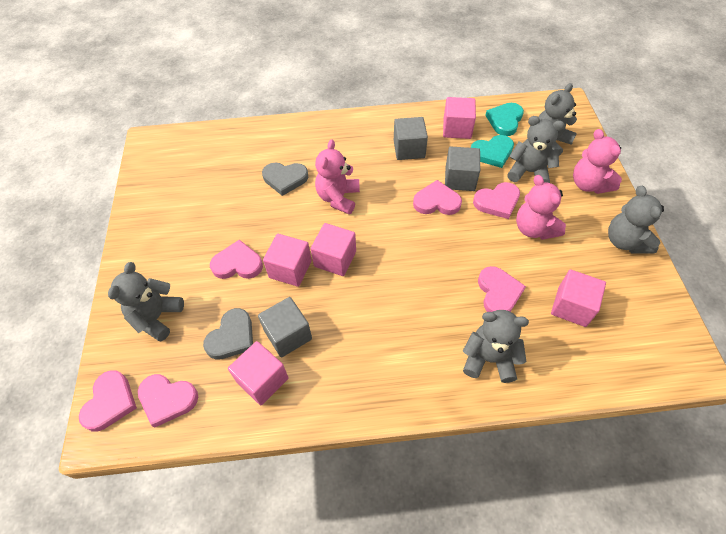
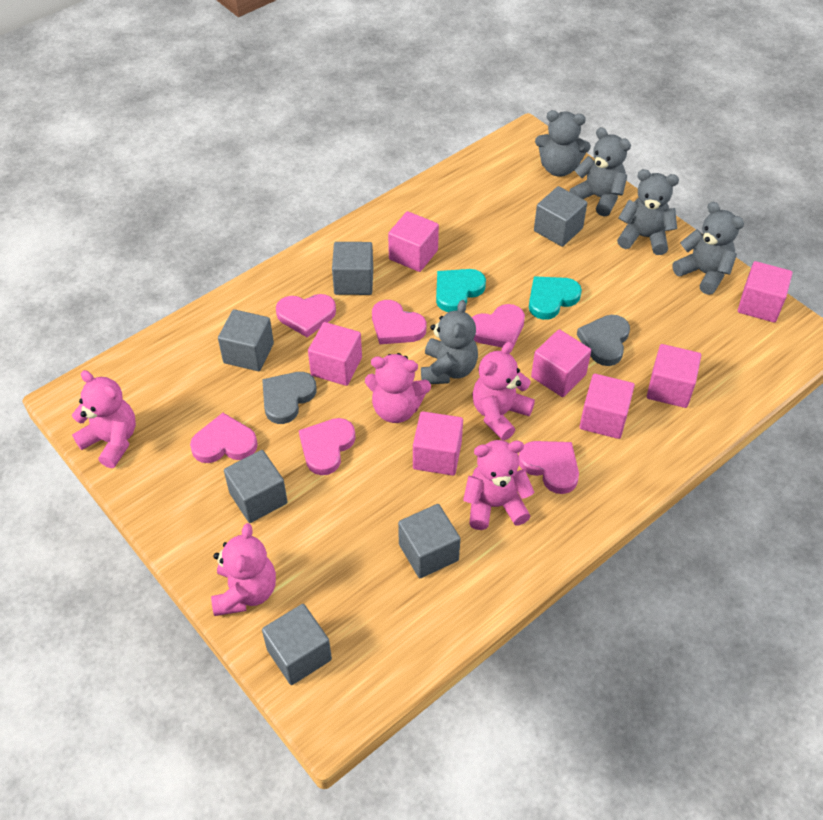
grey cube: [258,297,312,357] [394,117,428,160] [445,147,480,191] = 3 -> [218,309,274,371] [224,450,288,523] [262,604,332,685] [332,242,373,295] [398,504,461,578] [534,186,587,247] = 6
pink cube: [228,341,288,405] [263,234,312,287] [311,223,356,276] [443,97,476,139] [551,270,606,327] = 5 -> [308,322,362,386] [388,211,439,272] [413,411,463,476] [531,329,591,397] [579,374,635,439] [647,344,701,408] [738,261,793,323] = 7
pink teddy bear: [315,139,360,214] [516,175,566,240] [573,129,622,194] = 3 -> [72,370,136,468] [211,523,276,616] [365,353,431,423] [463,440,535,530] [472,342,535,441] = 5

